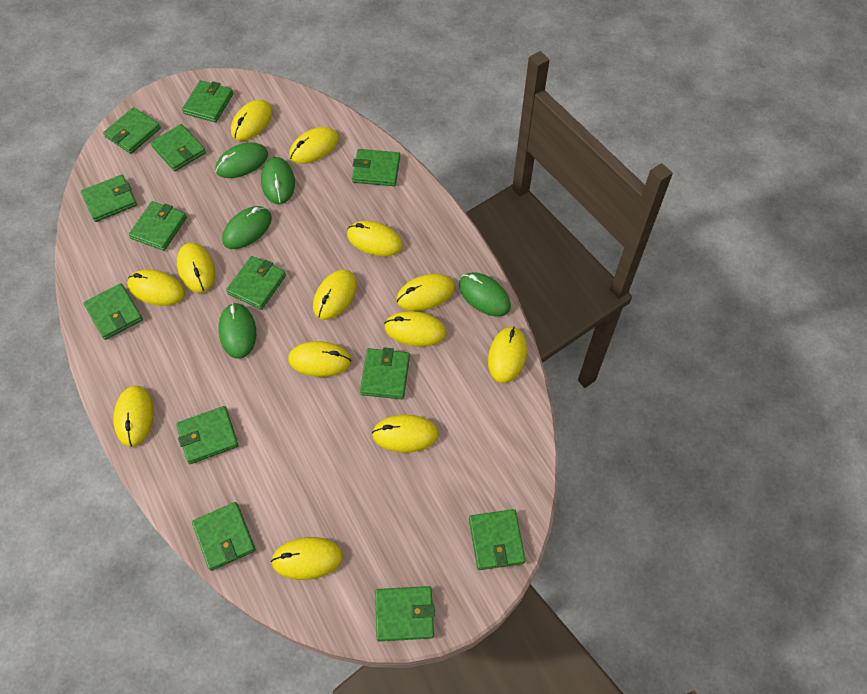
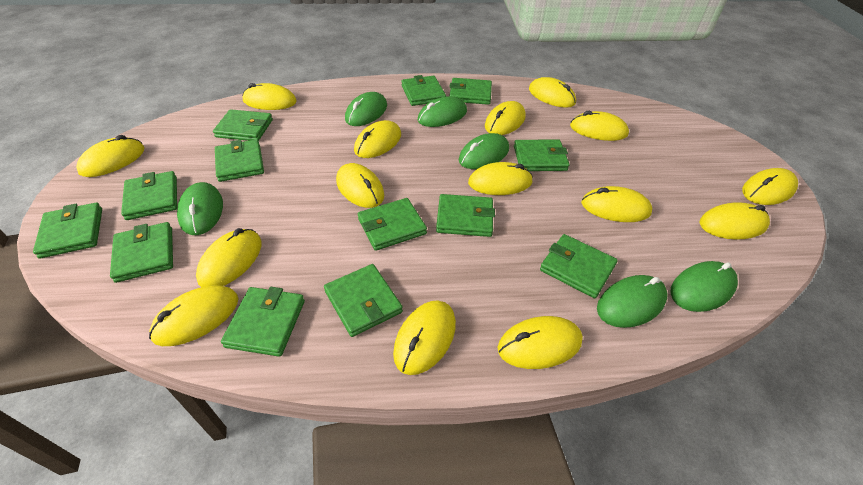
green mouse: [215,142,268,178] [219,303,256,359] [222,206,272,249] [261,157,295,204] [459,272,511,317] = 5 -> [177,182,223,235] [345,92,387,126] [418,96,467,127] [459,133,509,169] [597,275,668,328] [671,261,738,312] = 6
yellow mouse: [113,386,154,447] [127,269,185,306] [177,243,215,293] [231,100,272,141] [271,537,343,580] [288,341,352,377] [289,127,339,164] [313,270,357,320] [347,221,403,256] [372,414,439,453] [384,311,446,347] [396,274,455,311] [488,326,527,383] = 13 -> [76,135,145,177] [149,285,239,346] [196,228,262,287] [243,83,297,110] [336,163,384,208] [354,120,401,158] [393,300,456,375] [468,162,533,195] [485,101,526,135] [498,316,583,369] [529,77,576,108] [570,111,629,141] [581,186,652,222] [700,202,770,240] [742,168,798,205] = 15

